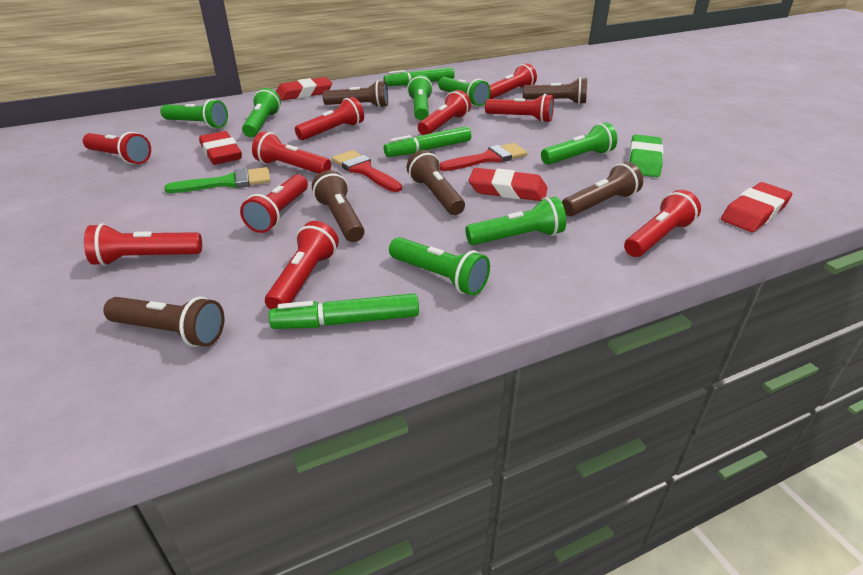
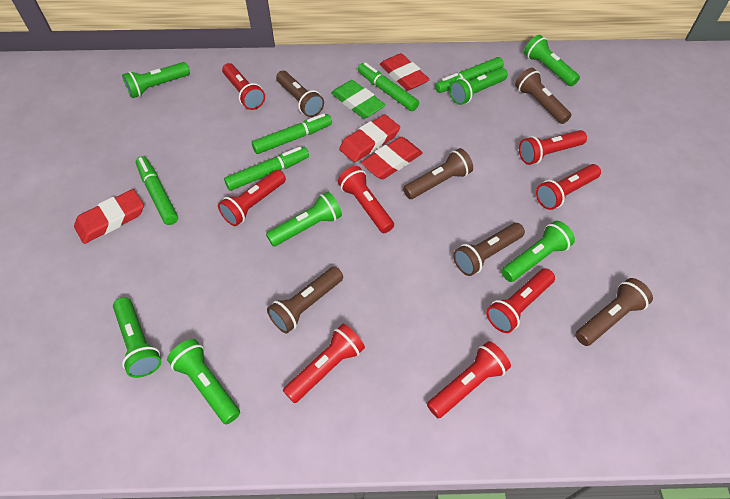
green brush: [164,167,271,193] = 1 -> none = 0
green marker: [269,293,419,329] [383,67,455,86] [384,126,471,157] = 3 -> [136,156,178,225] [224,147,309,191] [252,113,332,154] [358,62,419,111] [435,57,504,93] = 5
red brush: [332,150,402,192] [440,143,527,171] = 2 -> none = 0
red flashlight: [83,132,151,164] [84,224,202,266] [240,174,308,233] [252,131,331,174] [265,221,339,310] [295,97,364,140] [418,90,471,135] [485,94,554,123] [489,63,537,99] [624,190,701,257] = 10 -> [218,170,286,226] [222,63,265,110] [283,324,365,403] [338,166,394,233] [427,341,511,418] [486,268,555,333] [519,130,587,165] [536,164,601,210] = 8

